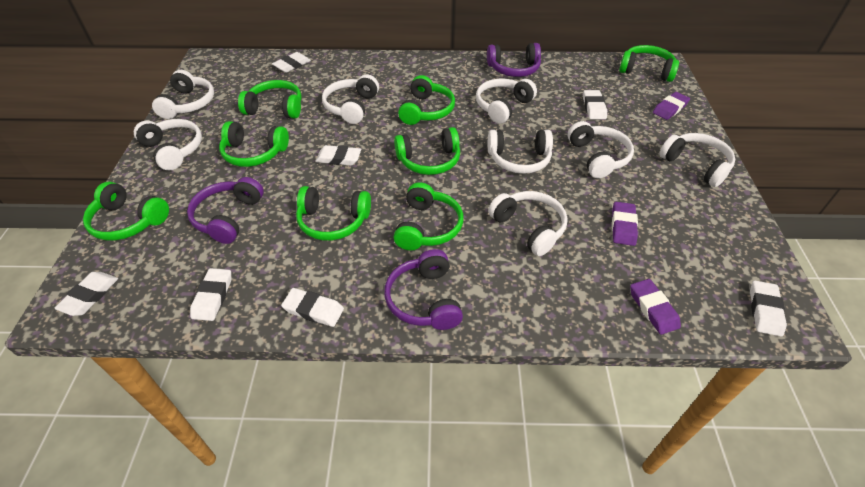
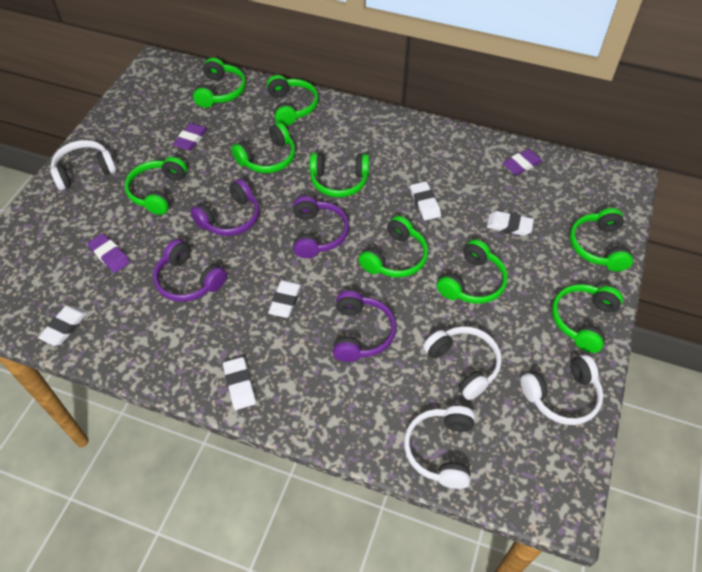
green headphones: [83,182,169,241] [219,121,289,167] [238,80,302,119] [296,186,371,241] [394,127,460,175] [394,182,463,251] [398,75,455,125] [619,45,679,82] = 8 -> [125,157,187,215] [193,58,246,108] [231,122,295,173] [267,75,319,126] [310,153,369,198] [359,216,428,278] [437,239,508,304] [552,284,623,353] [570,208,633,271] = 9
purple headphones: [187,177,264,244] [384,249,463,330] [487,43,541,77] = 3 -> [153,239,227,302] [190,179,259,236] [293,196,349,258] [333,291,396,362] = 4
white eraser: [54,272,118,316] [190,268,231,321] [272,52,311,73] [281,288,344,327] [315,145,361,165] [583,90,607,119] [750,281,787,336] = 7 -> [38,305,87,346] [223,357,256,410] [268,280,302,318] [410,181,441,221] [487,211,534,236] = 5
white headphones: [134,119,202,170] [152,70,214,119] [322,75,379,124] [476,79,537,124] [488,130,553,174] [488,191,568,256] [568,121,634,178] [660,133,735,187] = 8 -> [50,140,116,190] [404,406,475,489] [423,326,502,400] [520,354,603,425] = 4

